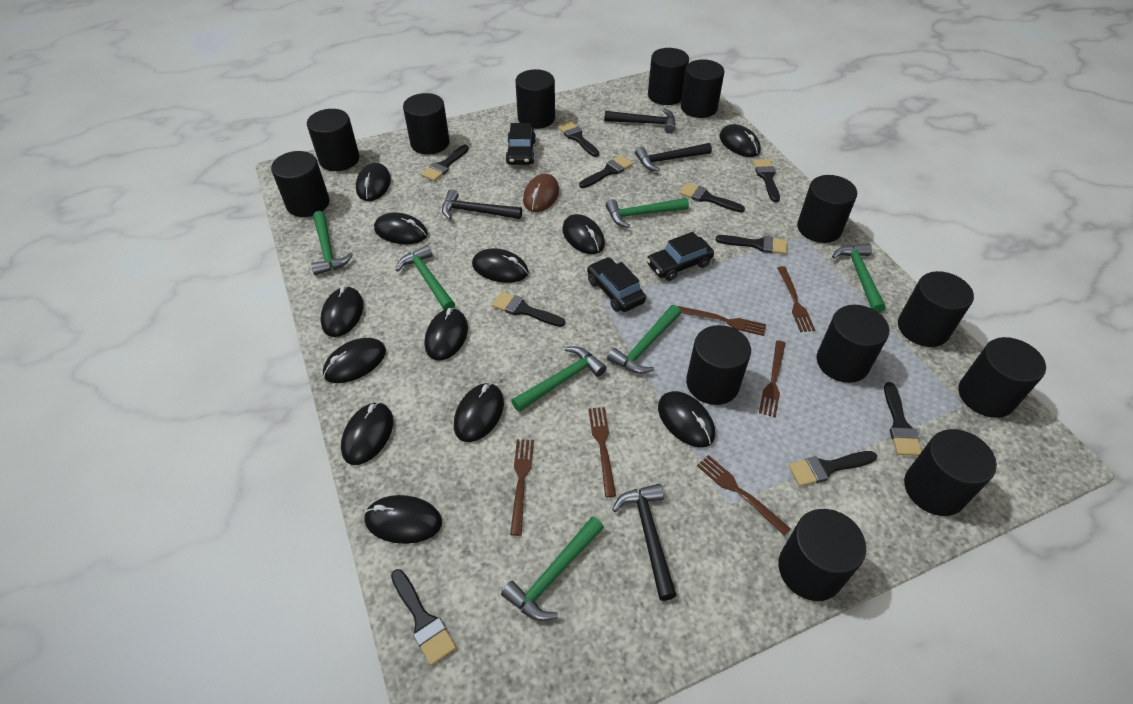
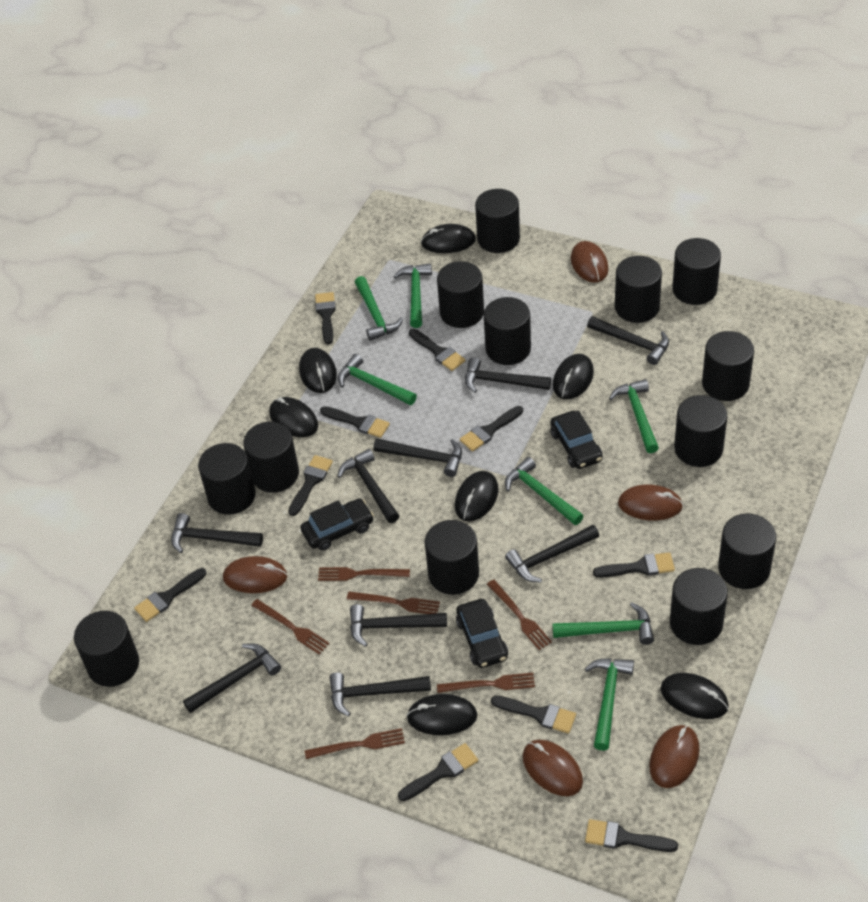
black hammer: [442,189,522,219] [604,109,675,133] [612,484,677,601] [635,143,712,172] = 4 -> [171,513,263,553] [183,643,281,713] [329,672,431,717] [337,449,399,523] [350,604,447,647] [373,439,462,477] [465,358,551,393] [505,525,599,582] [587,316,669,365] = 9
black mouse: [320,286,363,337] [323,338,386,383] [341,402,393,465] [356,163,391,201] [364,495,442,544] [374,212,428,244] [425,308,468,360] [454,383,504,442] [472,248,529,283] [562,214,605,254] [658,391,715,447] [719,124,761,157] = 12 -> [269,397,318,437] [299,348,337,393] [407,694,477,735] [421,224,476,253] [455,471,499,521] [553,354,594,400] [660,673,729,719] = 7
brown mouse: [523,174,559,212] = 1 -> [223,556,287,593] [523,740,583,796] [571,241,608,283] [618,485,683,520] [649,725,700,788] = 5

